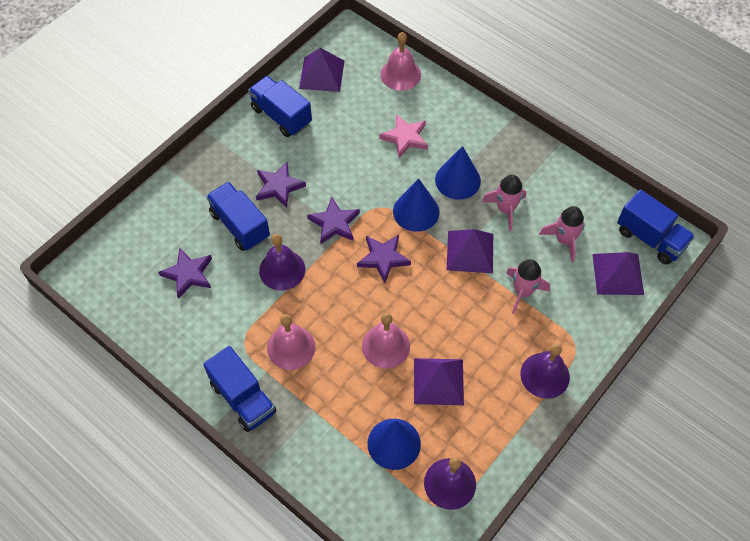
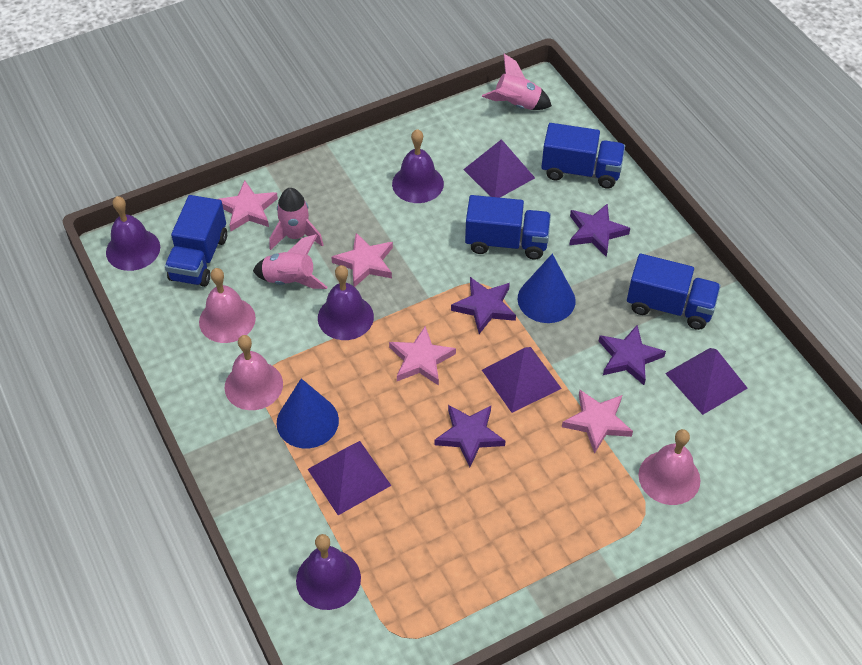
blue cone: [368,419,421,470] [393,178,440,232] [435,146,481,200] = 3 -> [277,379,339,448] [518,254,576,323] = 2
pink star: [379,114,428,158] = 1 -> [218,180,278,231] [331,233,393,287] [389,326,456,385] [562,390,633,454] = 4
purple bell: [259,234,305,291] [424,457,476,510] [520,344,570,399] = 3 -> [106,196,160,271] [296,534,361,610] [318,265,374,340] [392,129,444,203] = 4

